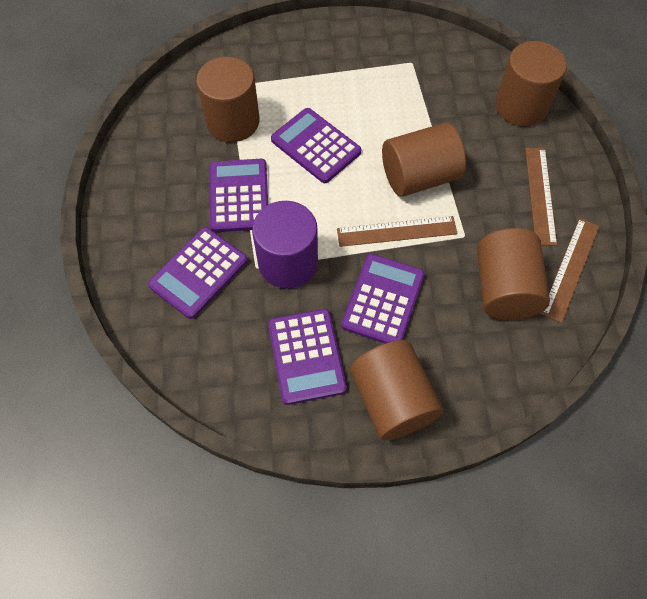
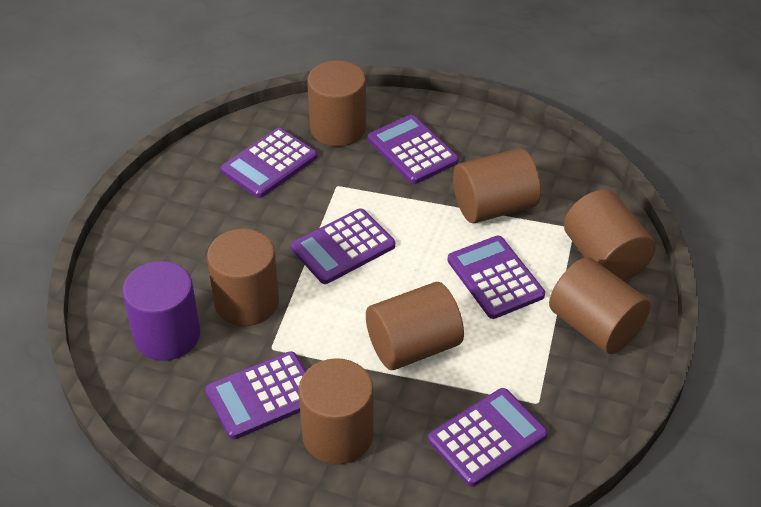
brown cylinder: [196,57,259,142] [350,340,443,440] [382,123,466,197] [477,228,550,320] [495,41,567,126] = 5 -> [207,229,279,326] [299,358,374,465] [307,60,366,146] [366,282,464,370] [453,148,541,223] [549,257,651,354] [564,190,655,281] = 7
brown ruler: [337,216,458,247] [525,148,557,246] [541,218,599,323] = 3 -> none = 0
purple calculator: [148,227,248,319] [210,159,268,232] [268,309,347,405] [271,108,361,183] [341,254,424,343] = 5 -> [205,351,306,439] [221,128,317,198] [291,208,395,284] [368,115,459,184] [428,388,548,487] [448,236,545,319] = 6

